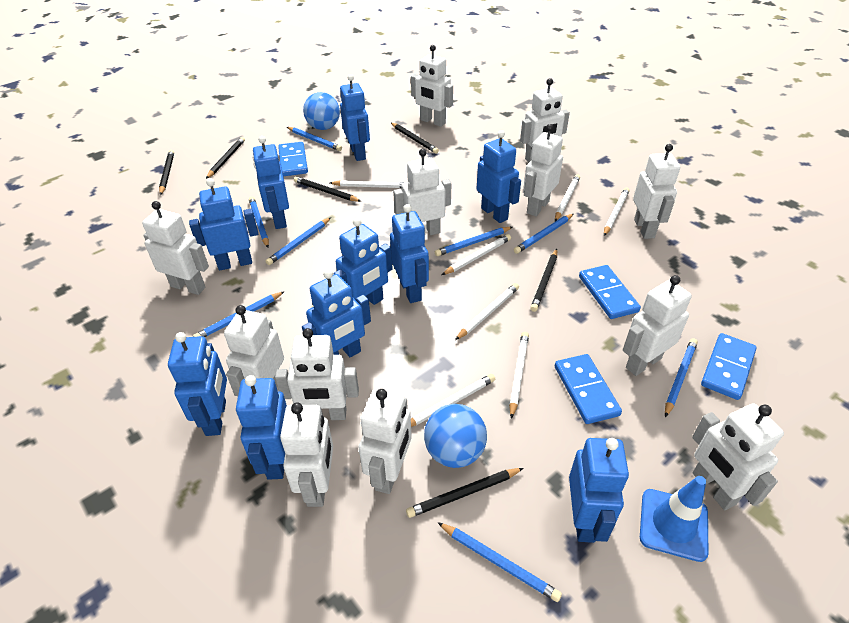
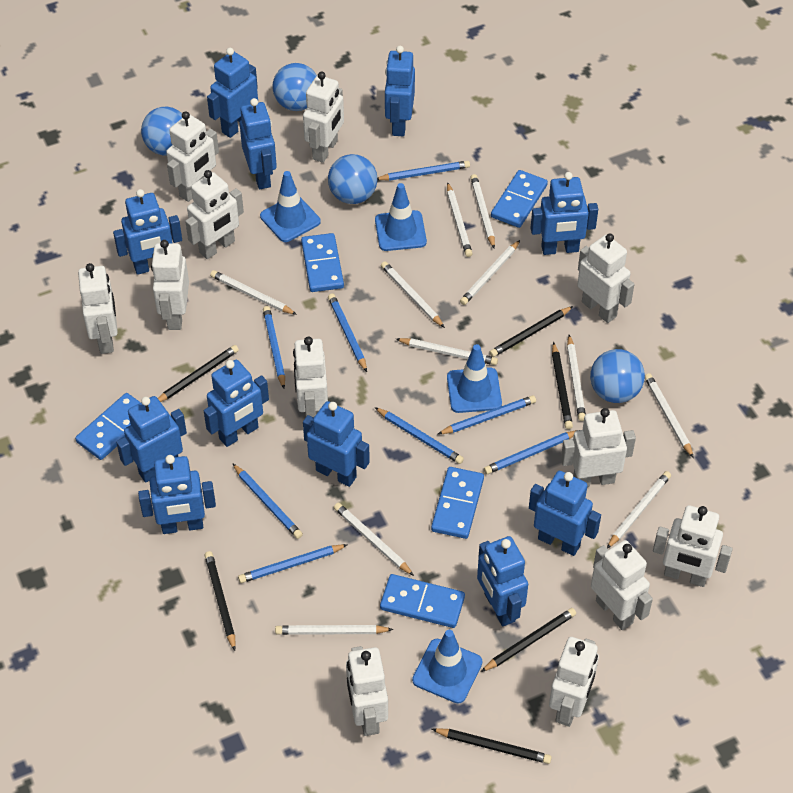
blue ball: [303,92,340,130] [424,404,487,468] = 2 -> [141,107,182,156] [272,63,317,111] [328,154,377,204] [590,349,645,403] = 4
blue domino: [278,142,308,176] [555,354,622,424] [579,265,641,319] [701,333,757,400] = 4 -> [75,393,141,460] [301,233,344,292] [380,574,465,628] [431,467,484,539] [491,170,548,228] = 5
blue robot: [168,332,227,436] [189,178,258,270] [236,375,287,480] [253,136,289,229] [302,269,371,357] [333,218,393,305] [340,74,370,161] [390,204,429,303] [477,130,521,223] [569,438,629,543] = 10 -> [113,189,182,275] [116,396,187,483] [138,455,216,534] [204,360,269,447] [207,48,258,138] [240,98,277,189] [303,401,370,487] [385,46,415,136] [477,536,528,626] [529,471,601,556] [530,172,598,255] = 11
blue traffic cone: [640,476,708,562] = 1 -> [260,171,321,242] [375,183,427,251] [412,630,483,703] [447,344,502,413] = 4
white pencil: [330,180,404,188] [411,374,495,427] [442,234,511,275] [455,283,519,340] [509,332,529,419] [555,174,580,221] [604,187,629,236] = 7 -> [210,270,297,315] [275,625,393,635] [334,503,414,576] [381,261,445,328] [396,338,498,365] [447,182,473,257] [460,240,520,305] [470,174,495,248] [567,335,586,421] [607,471,671,548] [645,373,694,458] = 11

